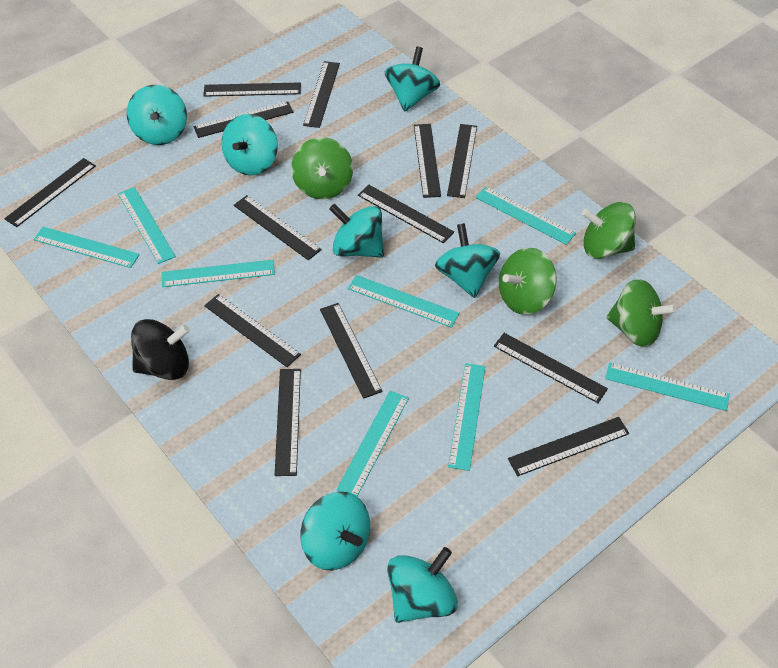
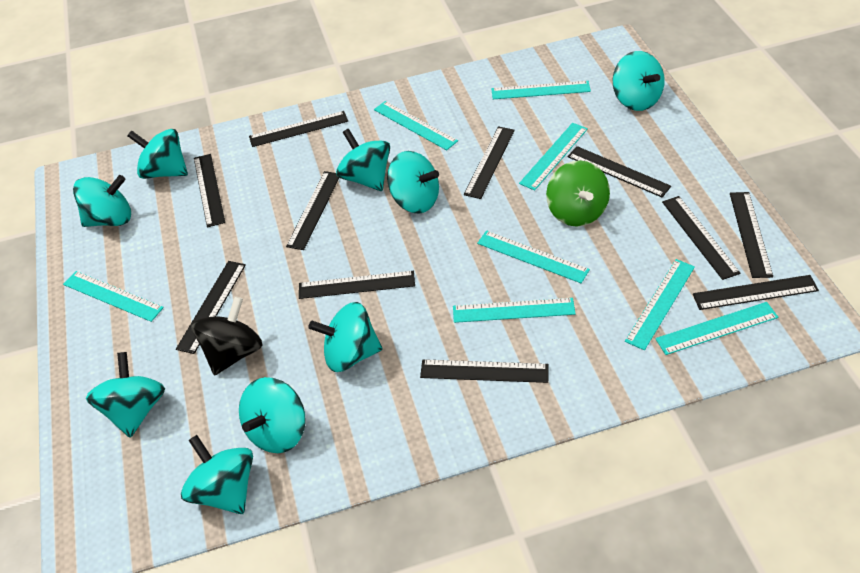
black ruler: [4,158,96,227] [194,101,293,138] [203,82,301,97] [204,294,301,367] [234,195,322,260] [275,369,301,476] [303,61,340,128] [320,303,382,399] [358,185,454,243] [414,124,441,198] [447,124,477,198] [494,333,608,403] [508,417,629,476] = 13 -> [176,261,246,354] [194,154,225,227] [249,111,348,147] [286,171,339,250] [299,271,415,299] [420,359,549,383] [464,126,515,199] [568,146,671,197] [662,196,740,280] [693,275,819,310] [730,192,773,278] = 11
green spinning top: [291,137,353,199] [499,248,557,315] [582,202,636,259] [606,279,677,347] = 4 -> [546,160,610,227] = 1
turquoise spinning top: [127,85,187,145] [222,114,278,175] [300,491,370,570] [329,204,384,257] [384,46,440,112] [387,547,458,623] [435,223,500,298] = 7 -> [73,175,131,227] [86,352,165,438] [128,129,188,179] [181,435,253,514] [239,377,306,453] [309,302,383,372] [336,129,390,191] [387,151,439,214] [613,51,665,111] = 9

